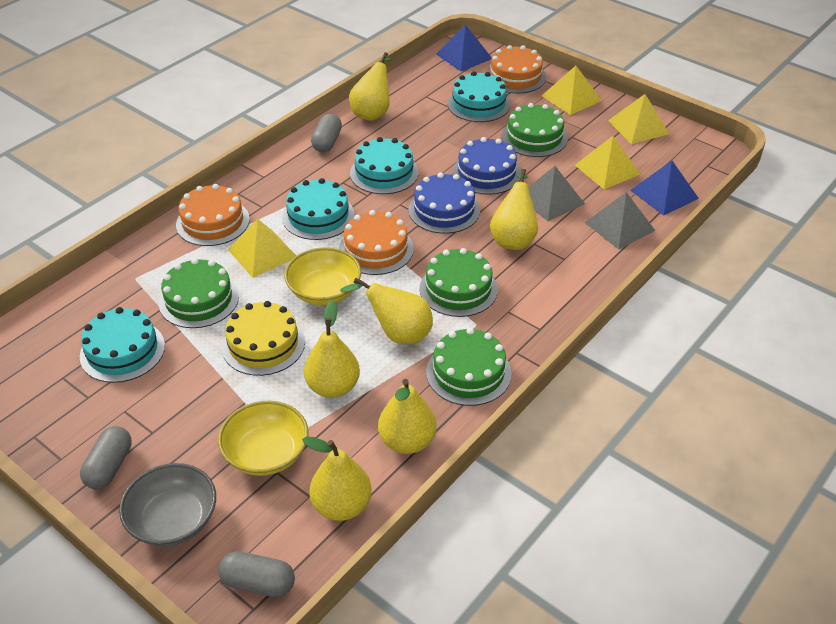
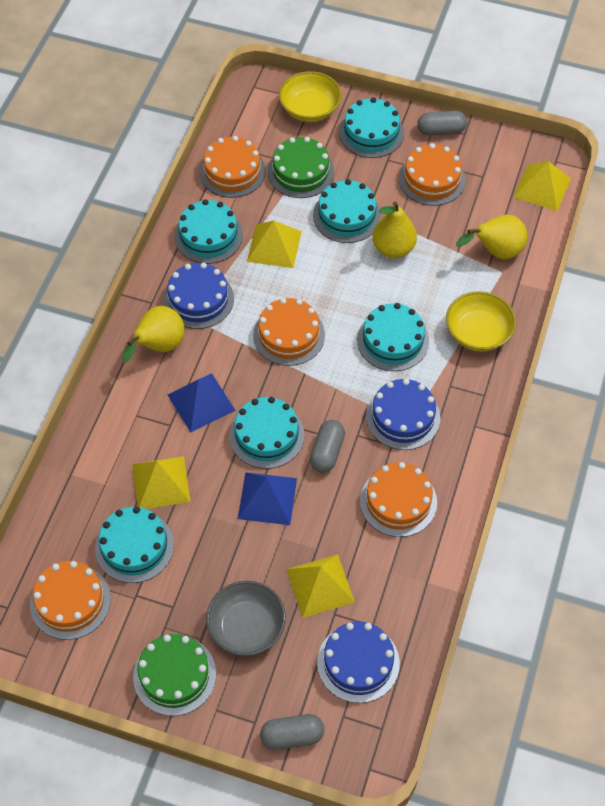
blue cake: [408,173,480,234] [452,137,521,195] = 2 -> [163,262,234,329] [317,621,400,703] [366,379,440,450] = 3
green cake: [159,258,239,328] [419,248,498,317] [426,328,511,406] [502,103,568,157] = 4 -> [133,634,216,716] [268,137,334,198] = 2
grey pyramid: [528,166,585,221] [585,192,655,249] = 2 -> none = 0
orange cake: [176,184,250,246] [339,210,414,275] [486,45,546,93] = 3 -> [30,561,111,640] [199,136,266,198] [253,298,325,366] [360,462,437,537] [399,143,466,206] = 5
turquoise cake: [80,307,165,383] [282,178,355,240] [350,137,419,194] [447,71,511,122] = 4 -> [95,506,174,583] [174,199,243,264] [229,397,304,469] [313,179,381,243] [339,97,404,158] [357,303,429,371] = 6
yellow cake: [222,301,305,376] = 1 -> none = 0
yellow pear: [302,437,372,521] [304,300,360,398] [340,278,433,344] [349,52,392,121] [378,379,436,454] [490,169,538,250] = 6 -> [122,306,185,363] [372,202,417,258] [456,215,527,259] = 3

